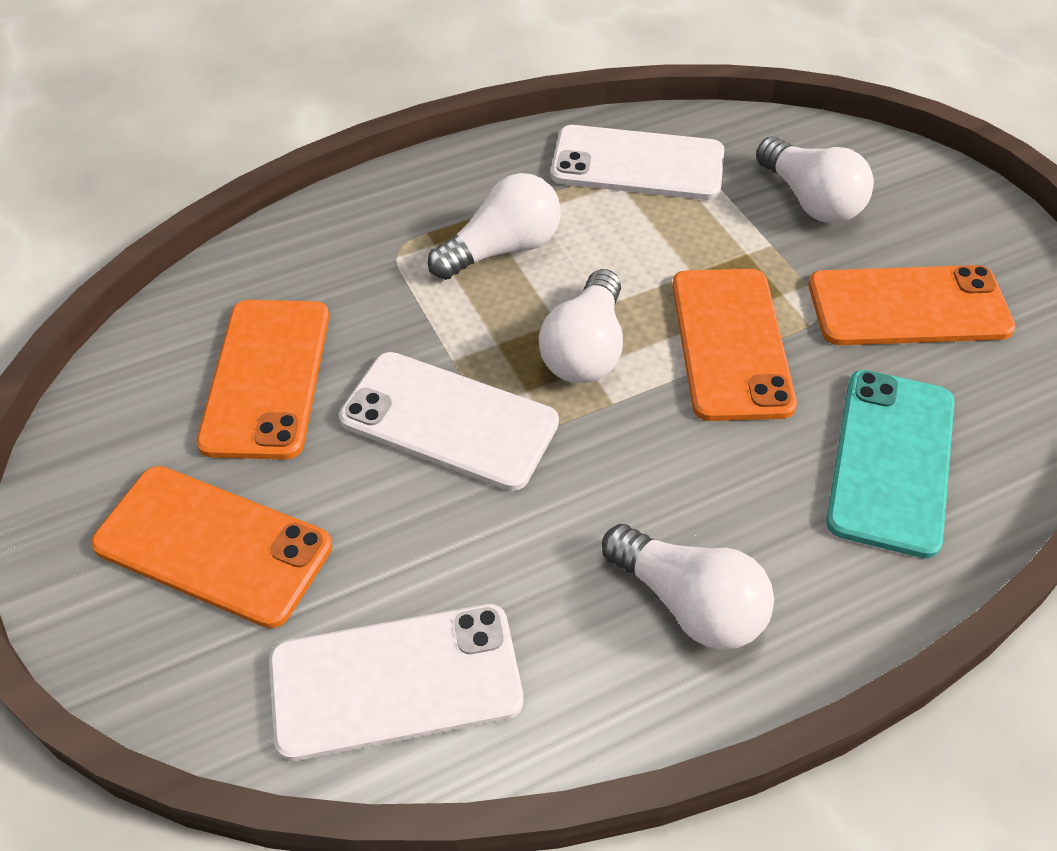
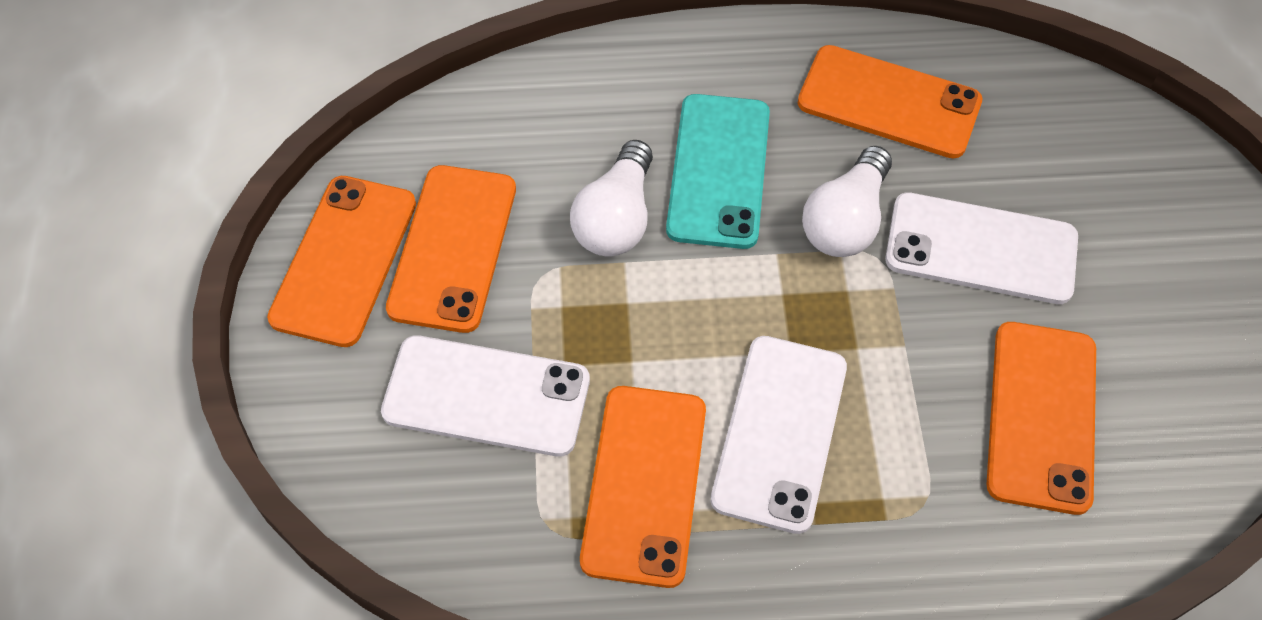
orange phone: [91,466,332,628] [196,300,329,460] [672,269,797,421] [808,265,1015,345] = 4 -> [267,176,416,347] [386,165,516,333] [580,386,706,588] [798,45,982,159] [986,322,1096,515] = 5
white light bulb: [428,173,561,280] [539,269,623,383] [602,524,774,650] [756,137,874,223] = 4 -> [570,140,653,256] [802,146,892,257] = 2

